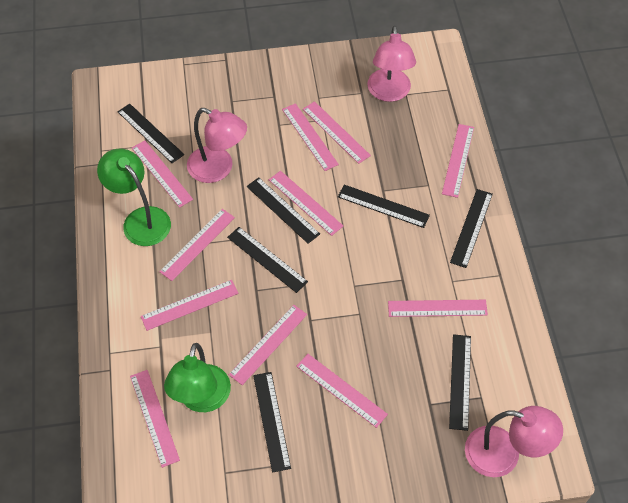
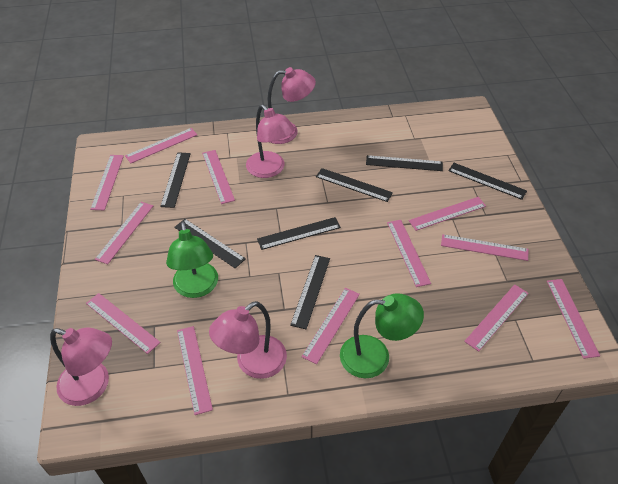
pink lamp: [187,108,247,183] [367,26,416,102] [465,406,563,477] = 3 -> [50,327,112,406] [209,301,287,379] [246,105,295,178] [267,67,316,144] = 4
pink ruler: [130,370,180,468] [132,140,193,208] [141,280,238,331] [159,209,235,281] [229,305,307,385] [269,171,343,236] [282,103,339,171] [296,354,388,428] [303,101,371,164] [388,300,488,317] [442,124,474,198] = 11 -> [86,293,161,354] [90,155,124,210] [95,202,153,264] [125,128,198,163] [177,326,213,415] [202,150,235,204] [301,288,360,365] [387,220,431,287] [409,197,486,231] [441,234,528,261] [464,284,529,352] [547,279,600,359] = 12

